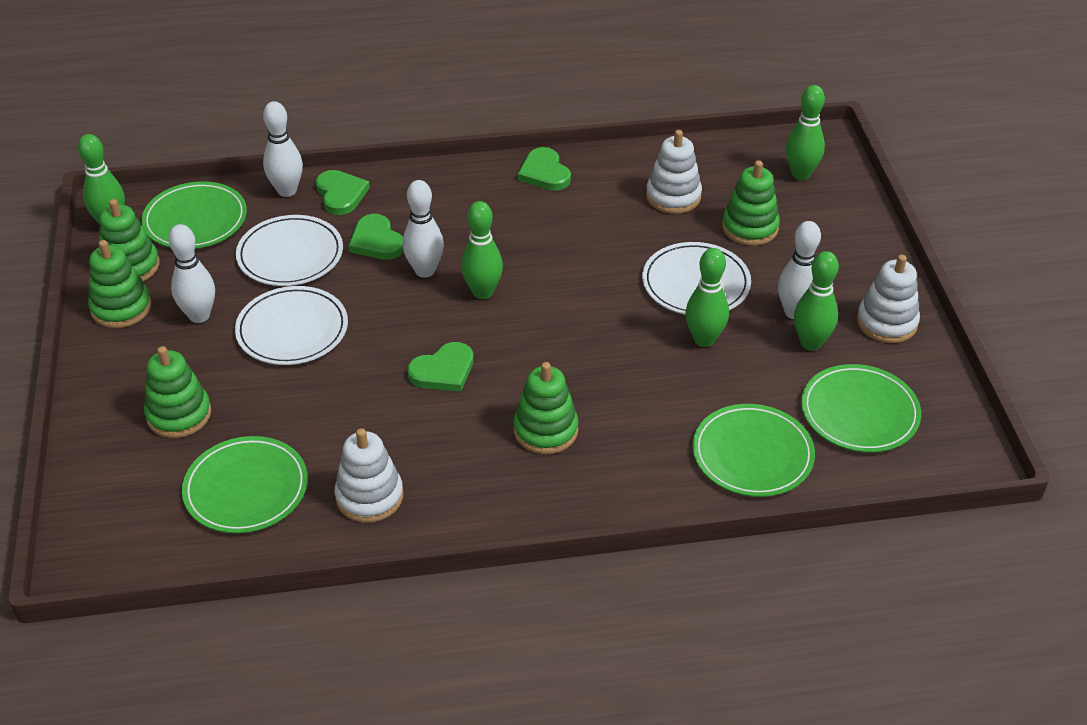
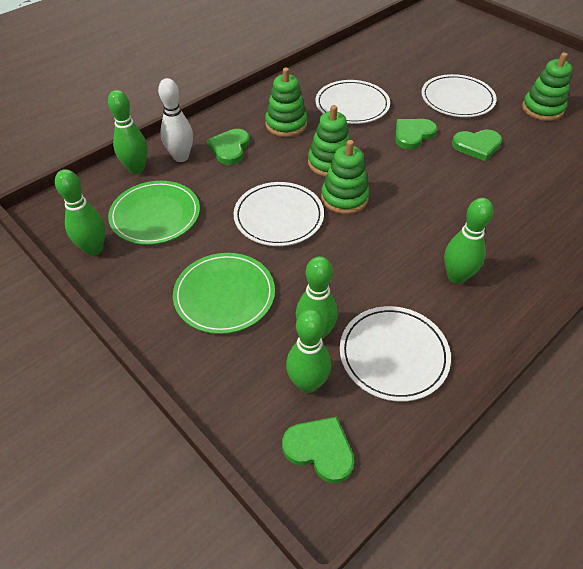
green plate: [142,181,247,249] [182,436,308,533] [692,404,815,497] [801,364,921,452] = 4 -> [108,181,200,245] [173,253,275,334] = 2
green stacking toy: [88,240,152,328] [99,199,160,281] [144,346,211,438] [513,362,579,454] [722,160,780,246] = 5 -> [265,68,307,137] [308,105,350,177] [321,140,370,214] [522,53,572,121] = 4
white bowling pin: [168,224,215,323] [263,101,303,197] [403,180,444,278] [778,221,821,319] = 4 -> [158,78,193,162] = 1
white plate: [235,286,348,365] [236,215,343,286] [642,242,751,315] = 3 -> [233,182,324,246] [316,80,390,124] [340,306,451,402] [421,74,497,117] = 4
white stacking toy: [334,428,403,523] [646,130,702,214] [857,254,920,343] = 3 -> none = 0

